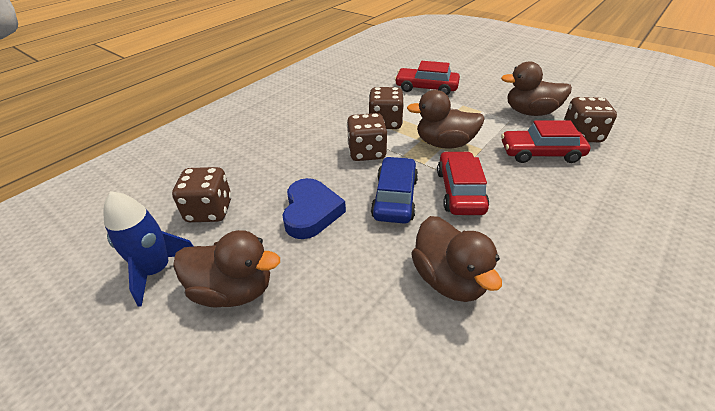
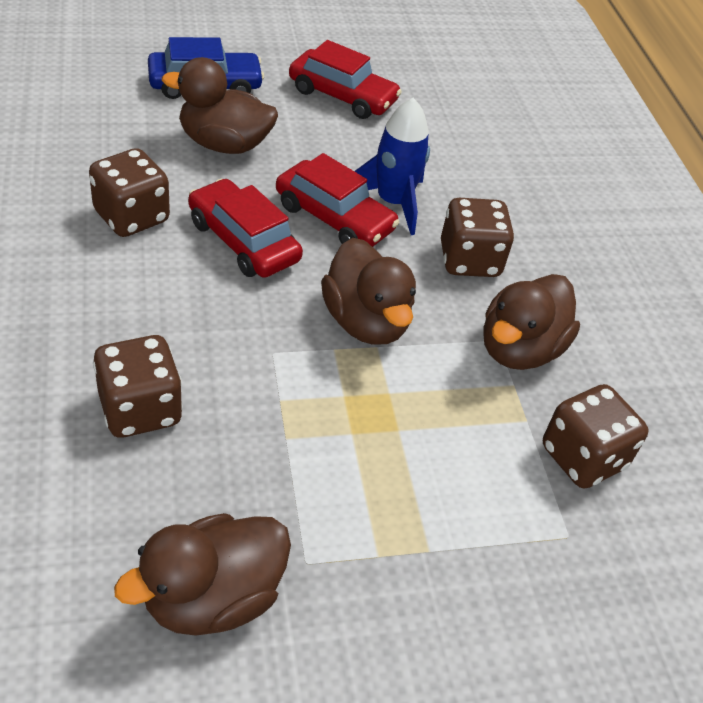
blue heart: [283,178,346,239] = 1 -> none = 0

